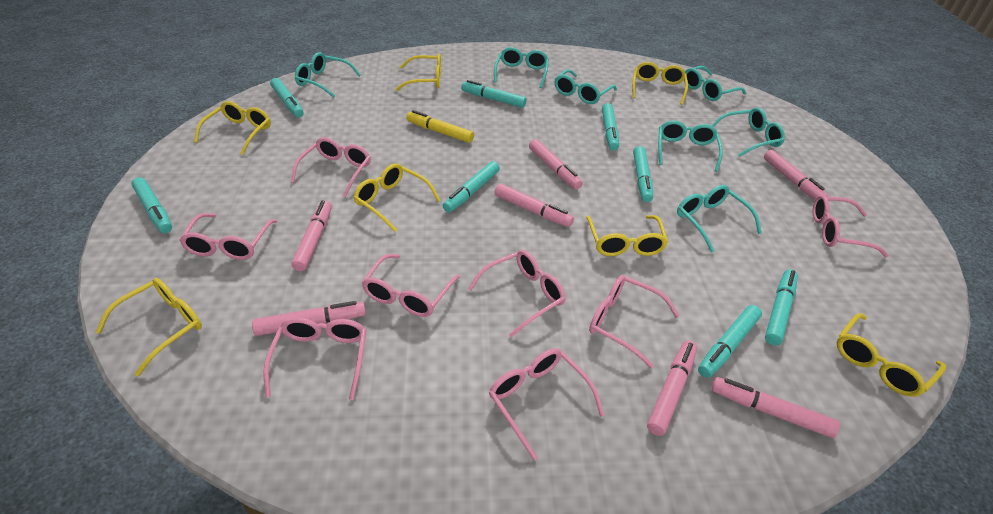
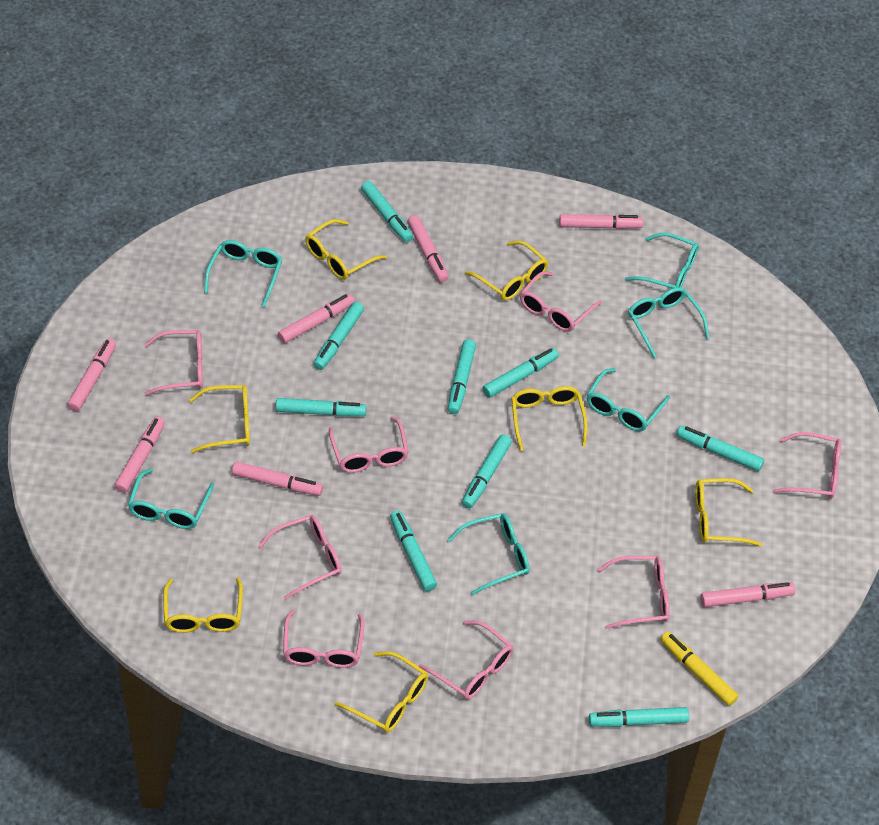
turquoise glasses: [295,52,361,97] [494,47,549,88] [555,69,617,104] [658,121,723,172] [677,185,762,252] [684,66,746,101] [711,107,785,157] = 7 -> [128,468,214,529] [204,240,282,307] [447,513,529,595] [587,368,670,431] [625,233,699,288] [628,287,709,358] = 6
turquoise marker: [131,177,172,233] [270,78,304,117] [443,161,500,212] [461,80,527,108] [602,103,619,151] [633,146,653,202] [698,305,762,378] [765,269,798,345] = 8 -> [276,398,366,417] [314,302,364,370] [361,181,413,242] [390,510,437,591] [448,339,476,414] [462,435,512,508] [483,348,559,398] [589,707,689,727] [676,426,764,471] = 9

